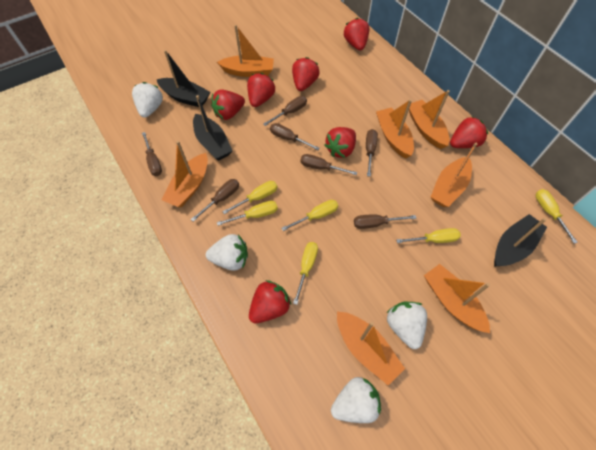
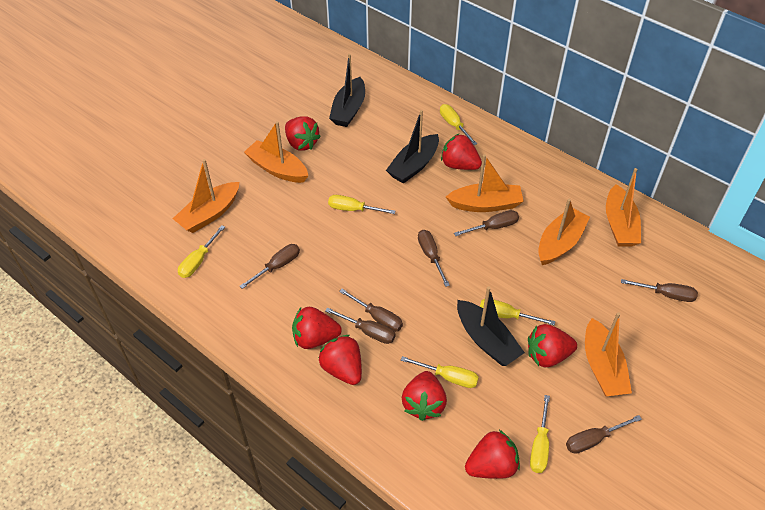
orange boat: [161,141,208,207] [217,25,274,77] [337,312,405,385] [376,99,414,158] [409,90,450,149] [424,264,490,333] [431,143,477,207] = 7 -> [173,159,239,233] [244,121,308,183] [446,154,524,212] [538,199,590,265] [585,312,632,396] [606,168,641,247] = 6
white strawberry: [132,82,163,118] [206,234,248,271] [331,377,381,423] [387,302,427,349] = 4 -> none = 0

